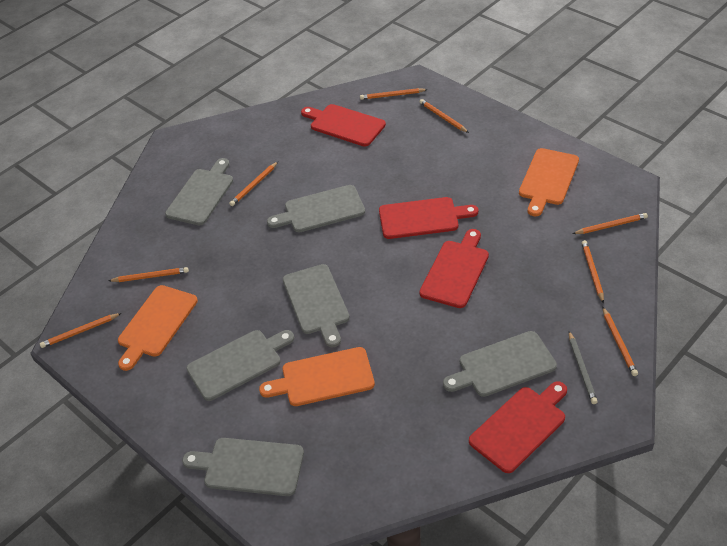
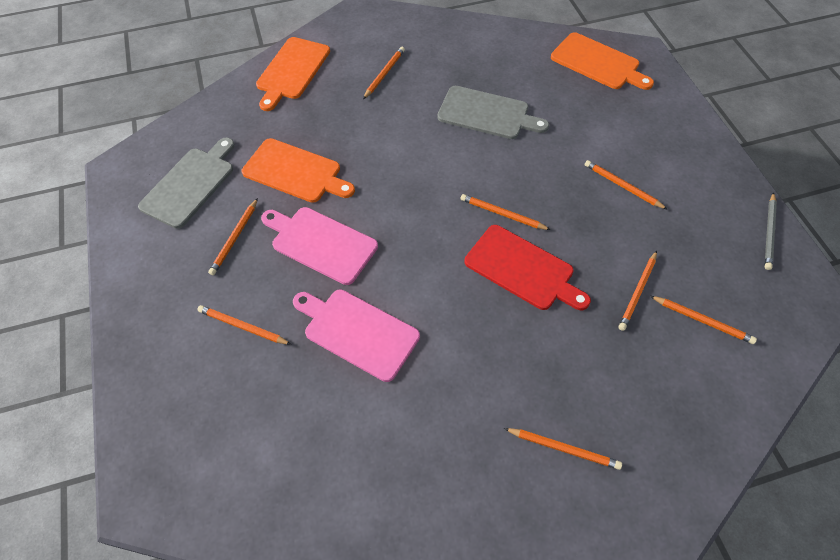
grey cutting board: [165,158,233,225] [182,438,304,496] [186,330,294,401] [267,185,365,232] [283,264,350,348] [443,331,557,397] = 6 -> [138,138,235,229] [437,86,549,139] = 2
pink cutting board: none = 0 -> [261,207,378,285] [293,290,420,382] = 2
red cutting board: [301,104,386,147] [379,197,478,239] [419,229,489,308] [469,381,567,473] = 4 -> [465,225,591,310] = 1

